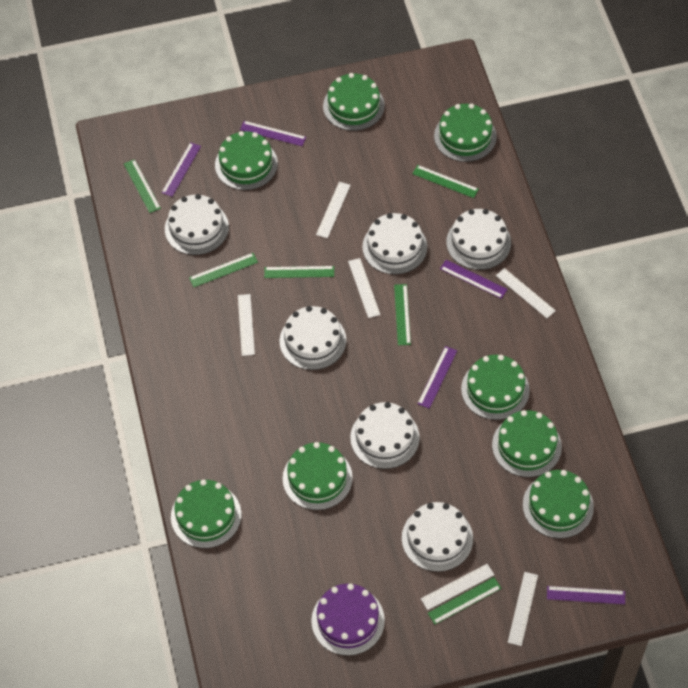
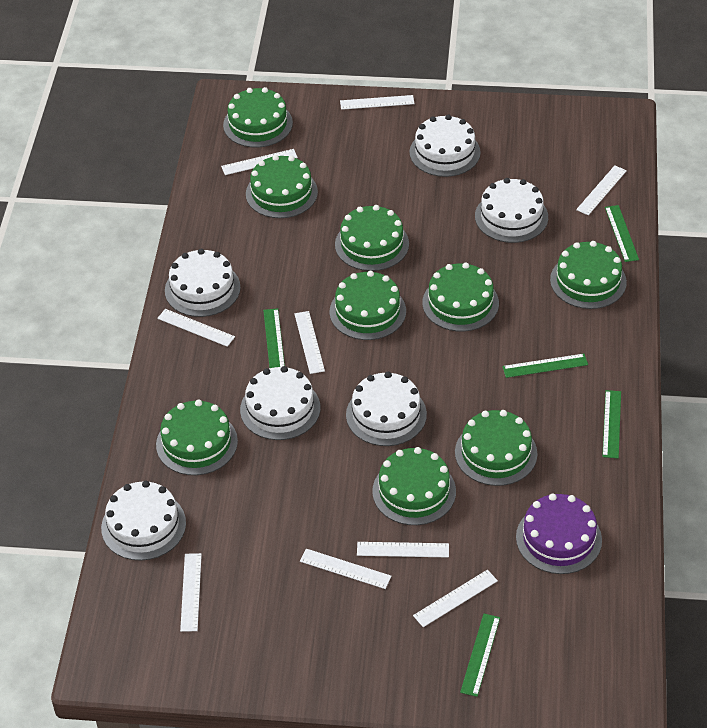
green cake: [171,479,241,548] [215,131,278,190] [283,442,353,510] [323,73,385,131] [434,103,497,162] [461,355,530,420] [492,410,562,477] [523,470,594,538] = 8 -> [156,400,238,475] [223,87,293,148] [246,155,318,218] [330,271,406,340] [335,205,409,271] [372,447,456,525] [422,263,499,331] [455,410,537,486] [550,241,627,309] = 9
green ruler: [124,159,161,213] [189,253,258,287] [264,266,334,278] [394,284,411,345] [412,165,479,198] [428,577,501,624] = 6 -> [263,308,285,368] [460,614,500,697] [502,354,588,378] [602,390,621,458] [605,205,639,262] = 5
purple ruler: [161,142,201,197] [240,121,306,146] [417,346,457,409] [440,260,508,299] [547,586,625,604] = 5 -> none = 0
white ruler: [238,294,255,356] [316,182,351,238] [348,258,380,318] [421,564,494,610] [496,268,556,318] [508,572,538,646] = 6 -> [157,309,235,347] [180,553,202,632] [221,149,298,175] [294,311,325,374] [300,549,392,589] [340,95,415,110] [357,542,449,558] [413,570,498,627] [576,165,627,215] = 9

